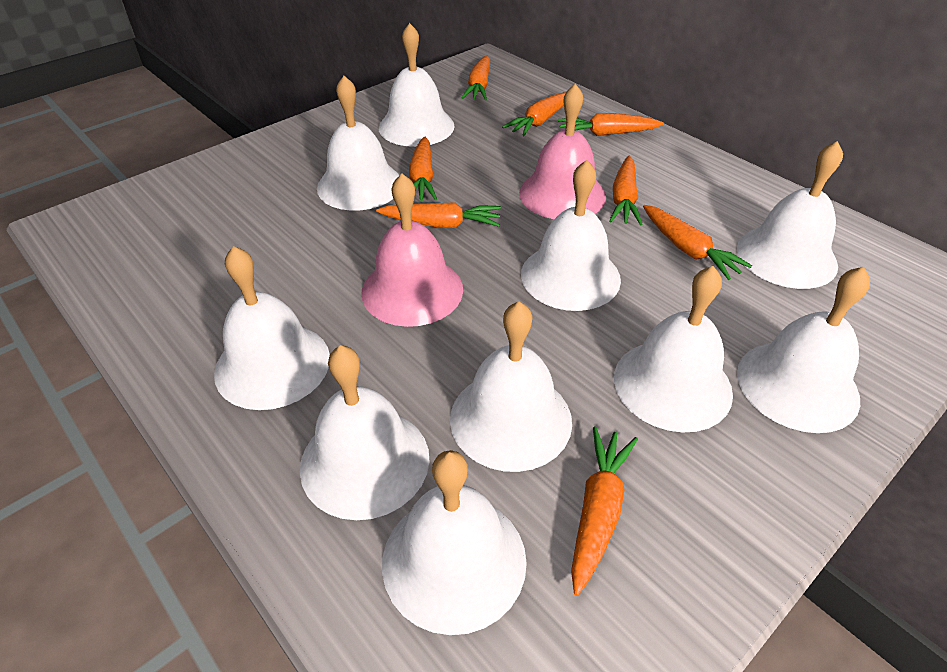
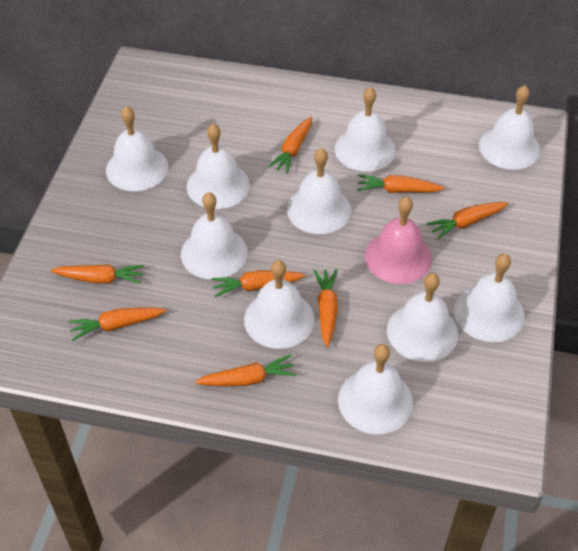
pink bell: [361,174,463,327] [519,84,606,219] = 2 -> [365,197,432,284] = 1

